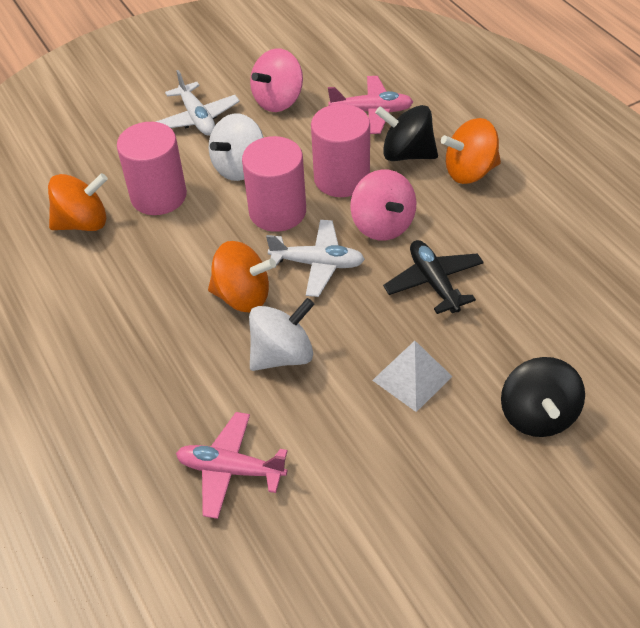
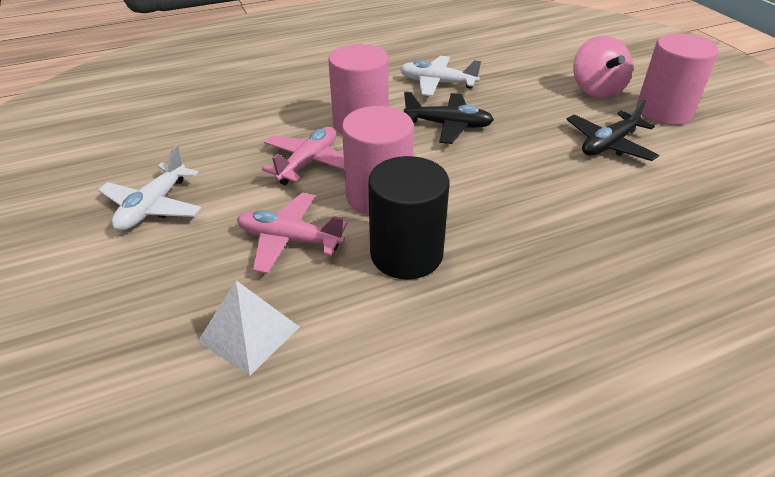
black cylinder: none = 0 -> [368,156,450,279] = 1
black plane: [383,240,484,314] = 1 -> [404,91,494,144] [566,99,659,161] = 2
black spinning top: [375,105,438,161] [501,357,585,437] = 2 -> none = 0
orange spinning top: [48,173,108,231] [208,241,276,312] [441,118,501,184] = 3 -> none = 0
pink spinning top: [250,48,303,112] [350,169,416,241] = 2 -> [573,36,633,99] = 1
white spinning top: [209,113,264,181] [249,298,315,371] = 2 -> none = 0

